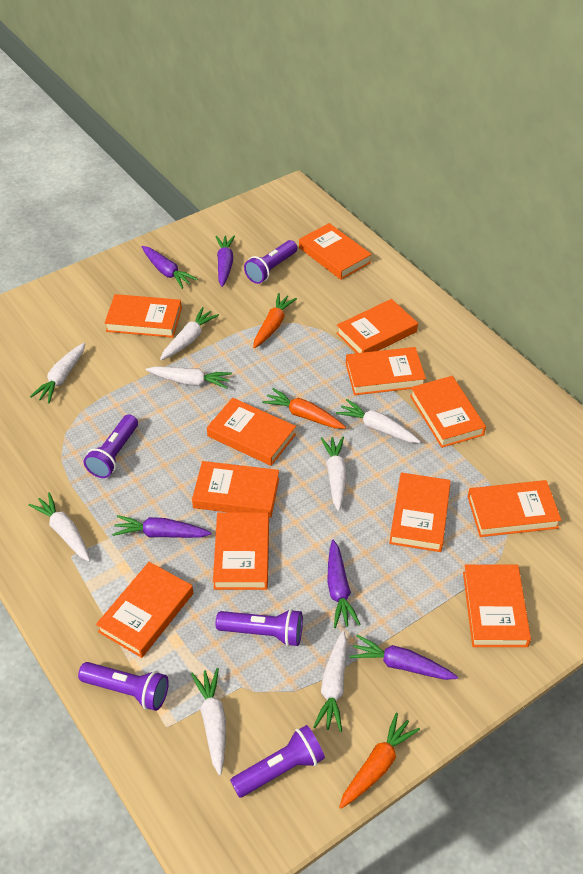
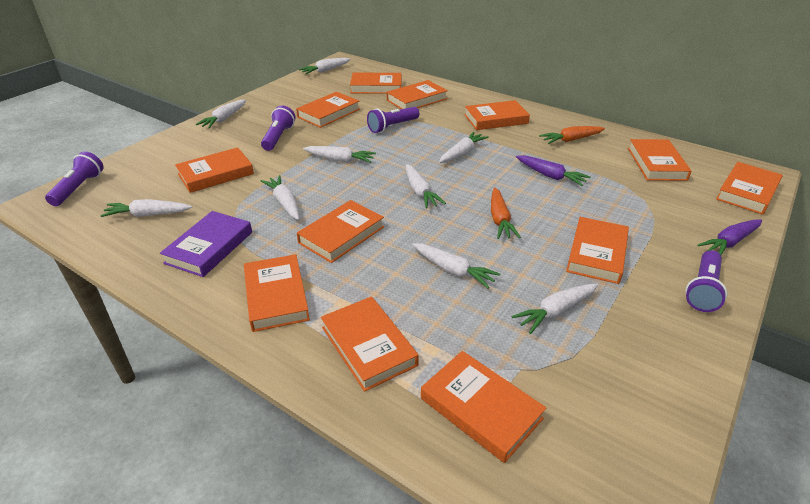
orange carrot: [253,293,297,348] [262,388,346,429] [339,712,420,809] = 3 -> [491,187,521,239] [539,126,605,144] = 2
purple book: none = 0 -> [160,211,252,277] = 1
purple carrot: [112,515,212,538] [142,246,198,289] [215,236,235,287] [327,540,361,628] [350,635,458,680] = 5 -> [516,155,590,186] [697,220,762,255] = 2
purple flashlight: [78,662,169,711] [84,415,138,478] [216,609,303,647] [230,725,325,798] [244,240,297,284] = 5 -> [45,151,104,206] [261,106,295,151] [367,107,419,133] [685,250,727,312] = 4
white carrot: [29,492,90,562] [30,343,85,403] [146,366,232,389] [160,307,219,360] [191,668,226,775] [313,631,347,732] [321,437,347,511] [336,399,421,443] = 8 -> [100,199,192,217] [196,100,246,129] [261,175,299,220] [299,58,351,74] [303,146,376,163] [406,164,446,208] [412,243,500,289] [439,132,489,163] [512,284,598,334] = 9

